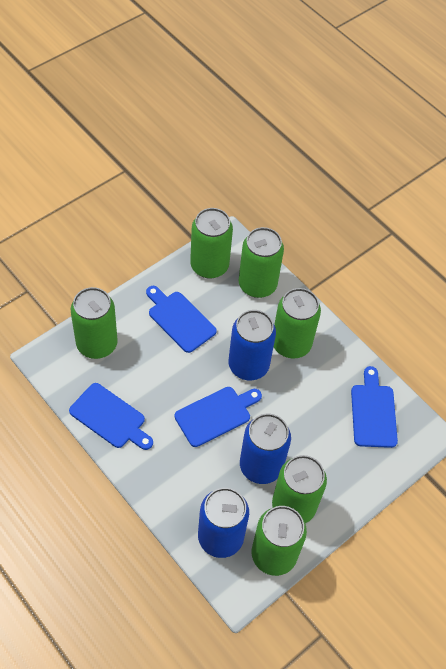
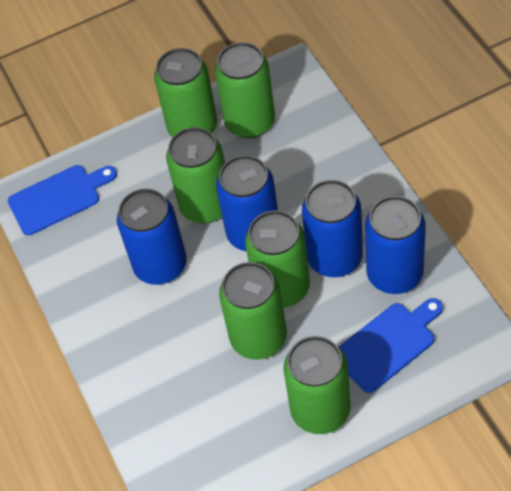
blue can: [198,488,249,558] [229,310,276,380] [240,414,291,484] = 3 -> [117,189,187,285] [216,155,278,251] [302,180,363,277] [365,196,426,294] = 4
blue cutting board: [69,383,153,450] [146,286,217,353] [174,387,262,447] [351,366,398,448] = 4 -> [8,165,117,235] [339,298,443,393] = 2

